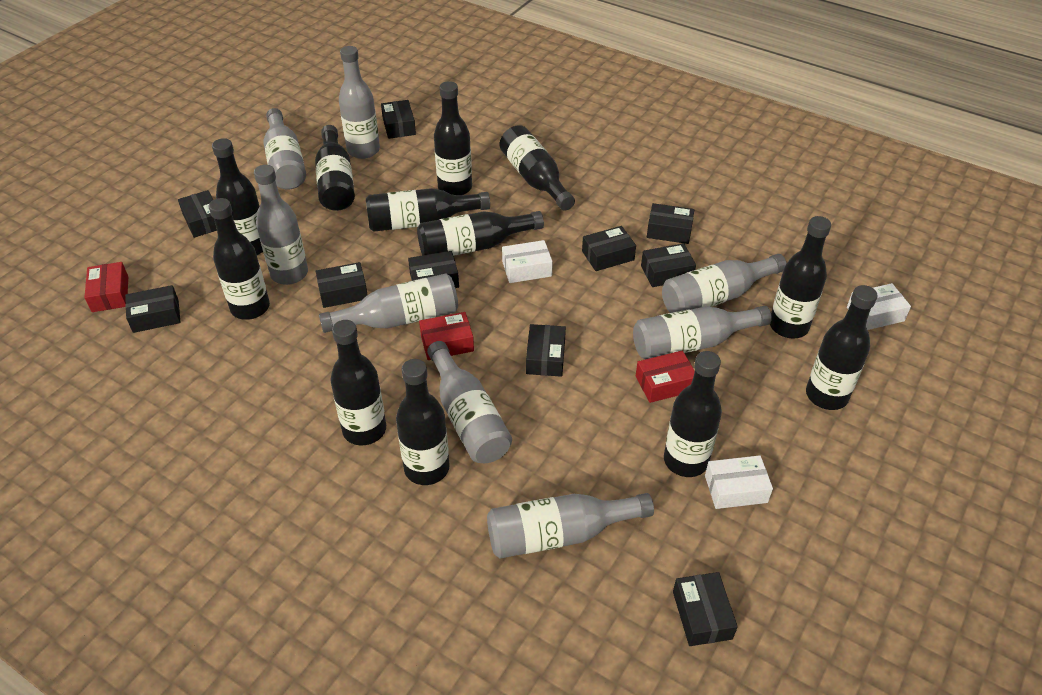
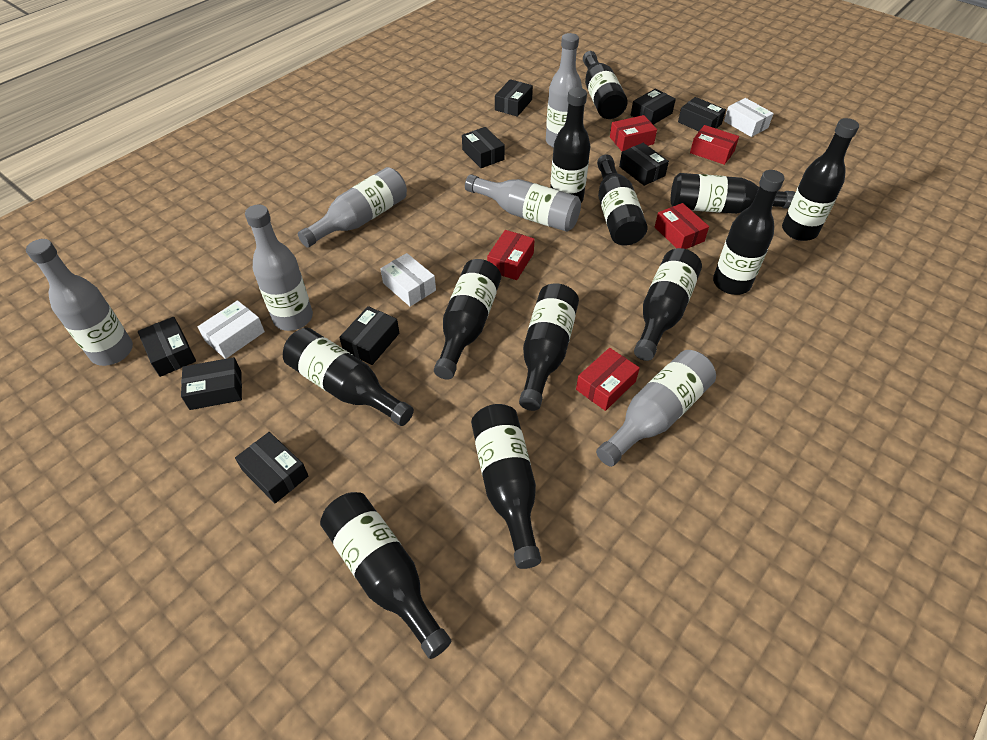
black box: [125,285,181,333] [178,190,217,238] [316,262,368,308] [381,100,416,139] [408,251,459,288] [526,324,566,377] [582,226,636,271] [641,243,696,287] [647,203,694,244] [673,572,738,646] = 10 -> [138,317,196,377] [181,357,242,410] [235,432,308,503] [339,306,399,365] [462,127,505,168] [495,79,533,117] [619,143,669,186] [631,88,676,125] [678,97,726,131] = 9
grey bottle: [254,165,308,285] [263,108,306,189] [319,273,458,333] [339,46,380,159] [427,341,512,463] [487,493,654,559] [633,306,772,360] [662,254,787,313] = 8 -> [26,239,133,366] [245,205,313,331] [298,167,407,248] [465,174,581,232] [546,33,582,148] [596,350,716,467] = 6
red box: [84,262,128,312] [419,312,474,360] [636,350,695,403] = 3 -> [487,230,535,280] [576,348,640,411] [610,115,657,151] [655,203,709,249] [690,125,739,165] = 5

